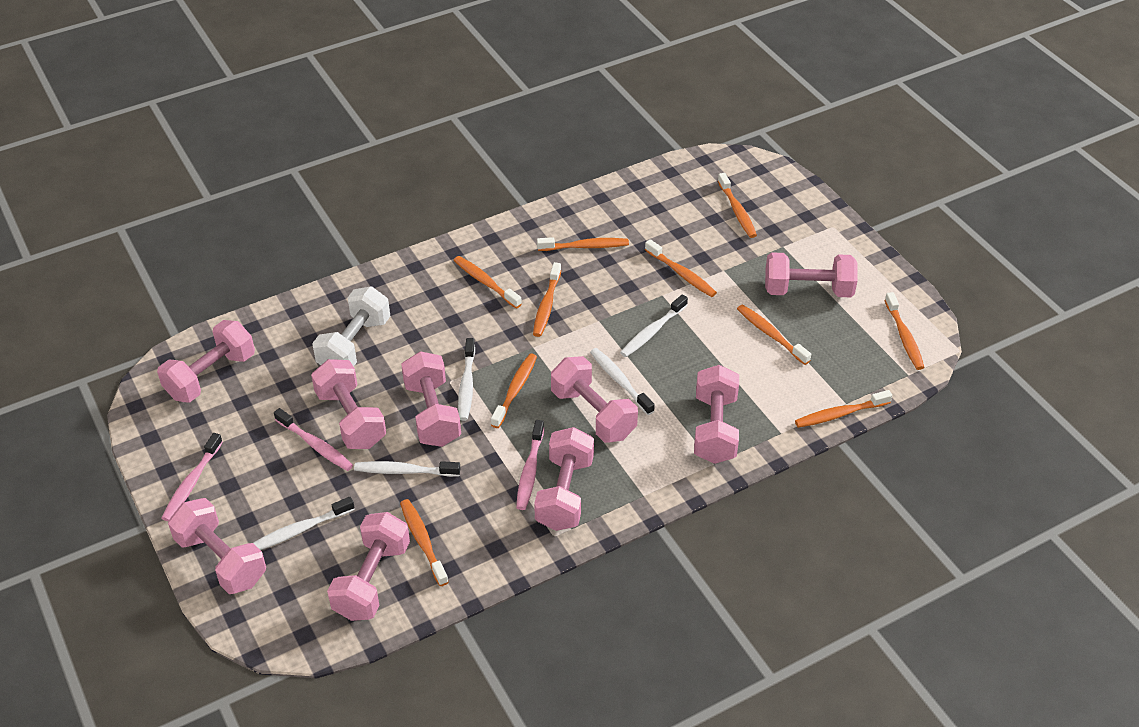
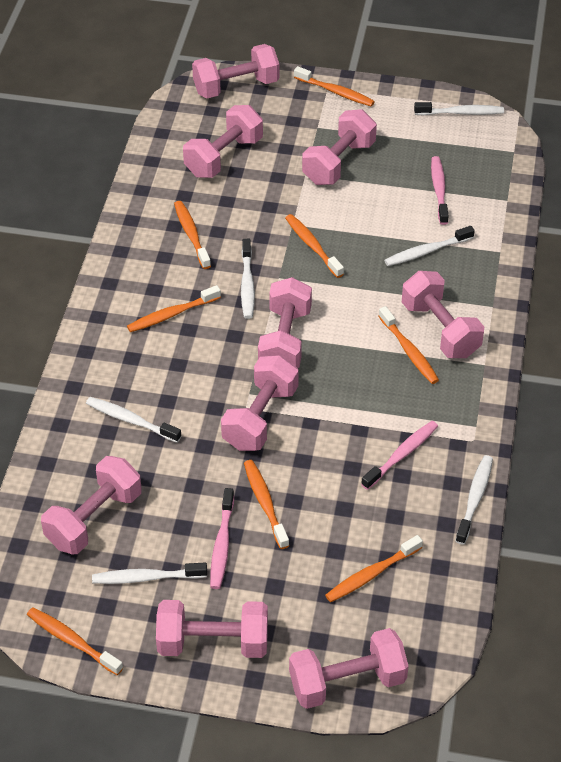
orange toothbrush: [400,499,449,586] [454,256,522,308] [491,353,537,428] [533,262,561,337] [537,237,629,251] [645,239,717,297] [718,173,757,238] [737,305,811,365] [795,390,892,428] [884,292,925,370] = 10 -> [27,607,123,675] [127,285,221,332] [174,201,211,269] [244,460,289,549] [285,214,344,278] [294,66,375,106] [325,535,423,602] [379,306,439,384] = 8
white dumbbell: [312,287,390,367] = 1 -> none = 0
white toothbrush: [253,497,355,550] [354,461,460,477] [458,338,475,421] [590,348,655,415] [620,294,688,357] = 5 -> [86,397,181,443] [92,563,207,584] [241,239,255,319] [384,226,475,266] [414,102,504,115] [455,455,493,545] = 6

